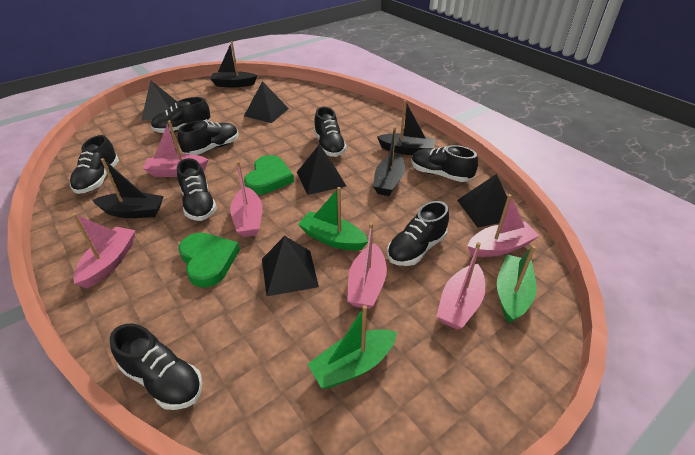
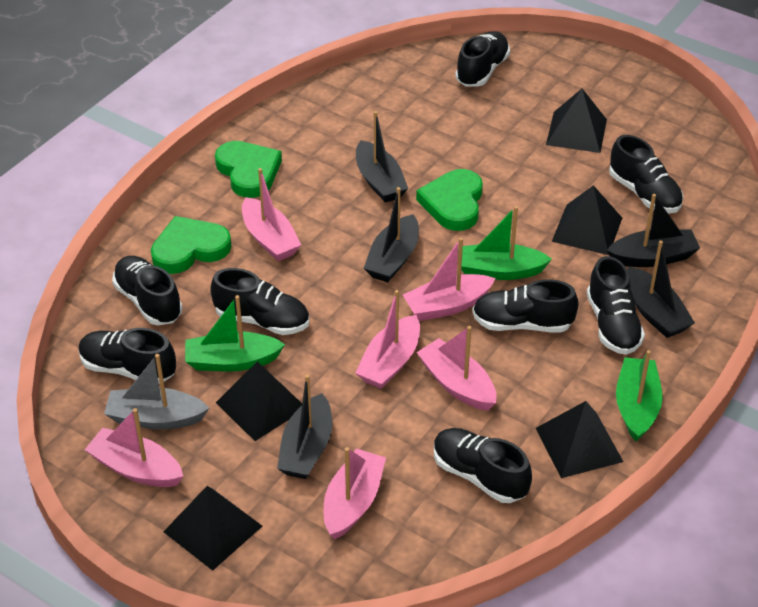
black boat: [92,158,164,218] [210,41,258,87] [373,126,405,196] [377,100,435,155] = 4 -> [277,374,332,479] [356,111,408,203] [364,187,419,282] [606,194,700,267] [628,241,695,338] = 5
green heart: [179,233,240,287] [244,155,294,195] = 2 -> [151,216,232,274] [215,141,282,198] [416,169,483,231] = 3
grey boat: none = 0 -> [104,354,209,429] = 1

